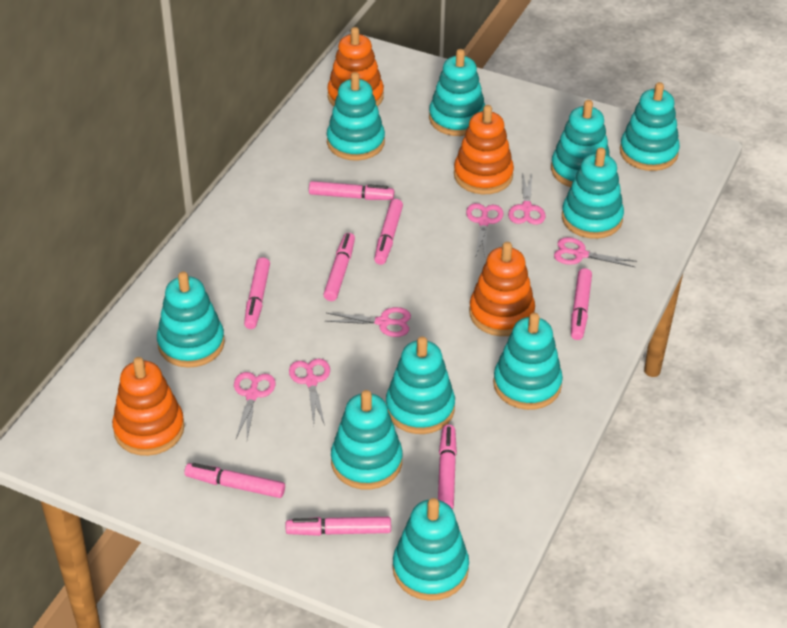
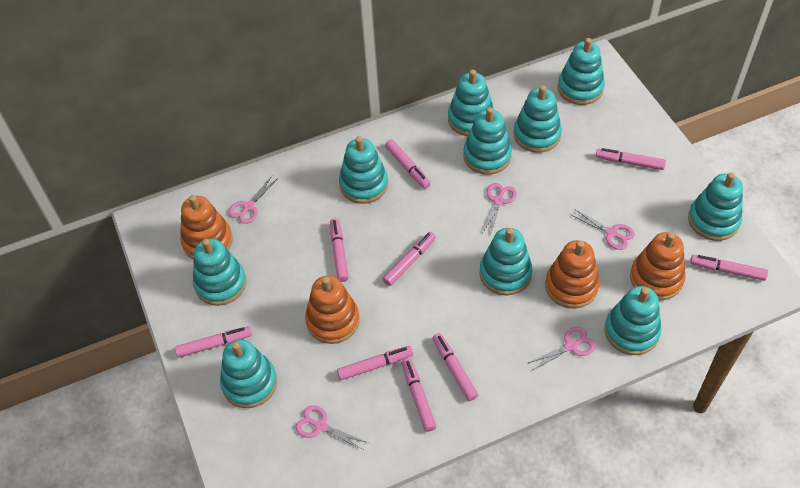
pink marker: [185,463,285,498] [244,257,270,329] [286,517,391,536] [309,181,394,200] [323,233,355,301] [374,199,403,265] [438,425,457,509] [571,268,592,340] = 8 -> [175,326,252,357] [330,218,349,282] [337,346,413,380] [383,232,436,286] [385,139,431,189] [402,358,436,432] [432,333,478,401] [595,148,666,170] [690,255,768,281] = 9
pink scissors: [234,372,276,439] [289,358,330,425] [325,307,411,337] [466,203,504,258] [508,174,546,225] [554,237,637,267] = 6 -> [228,176,278,224] [296,405,368,450] [483,183,517,235] [528,326,596,370] [571,209,635,250] = 5

